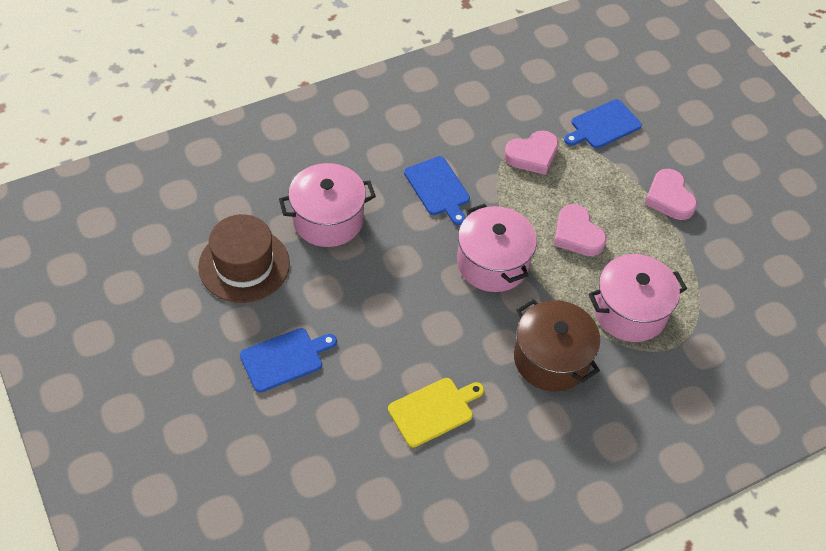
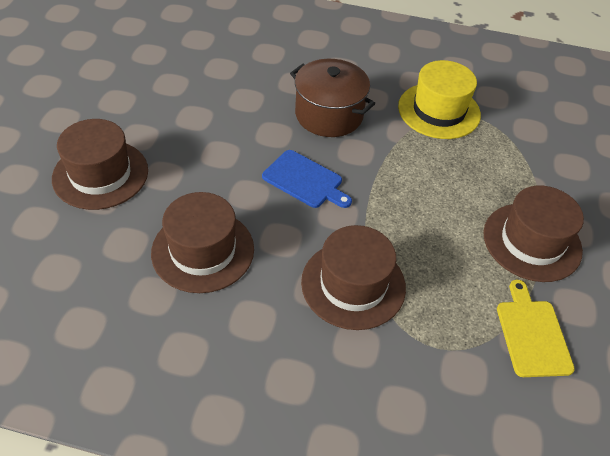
blue cutting board: [240,328,337,393] [404,156,470,225] [564,99,642,149] = 3 -> [262,150,352,208] = 1
brown hat: [198,214,290,303] = 1 -> [52,119,148,210] [151,192,254,293] [301,225,406,330] [483,185,584,282] = 4
pink heart: [504,130,559,175] [554,204,607,256] [644,169,697,220] = 3 -> none = 0
pink pot: [279,163,376,247] [457,204,537,292] [588,254,687,342] = 3 -> none = 0
yellow hat: none = 0 -> [398,60,481,139] = 1

